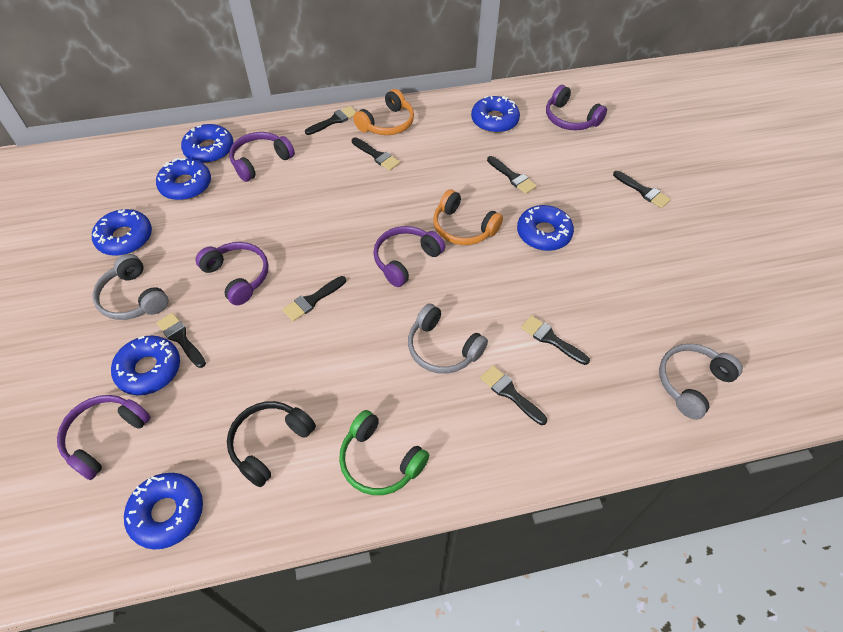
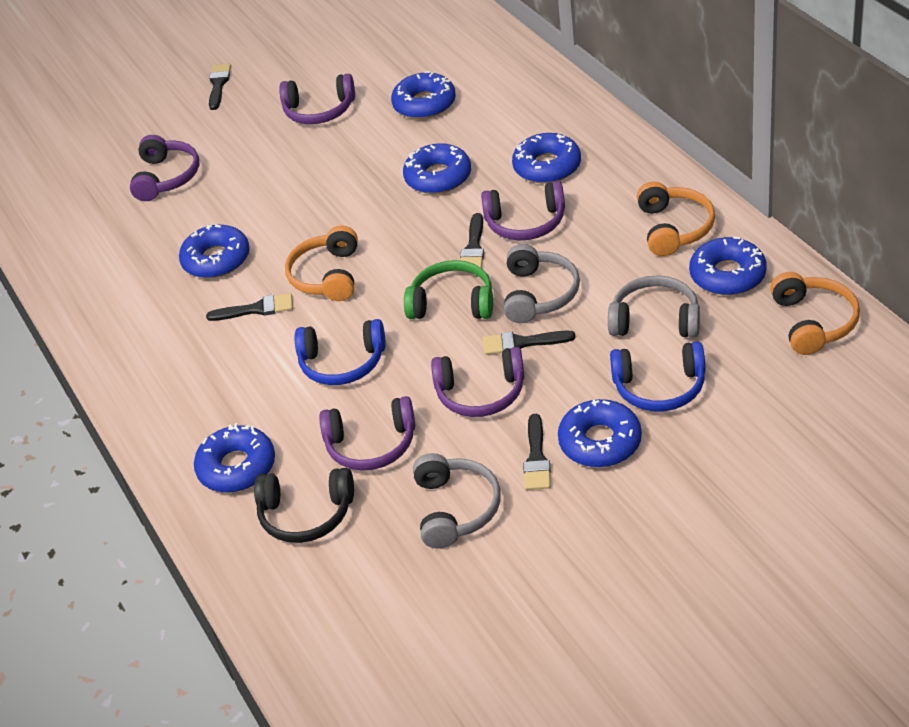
black brush: [156,313,206,368] [282,276,346,321] [305,106,356,135] [352,137,400,171] [480,365,547,425] [487,156,537,194] [521,315,590,365] [613,171,671,208] = 8 -> [206,293,293,321] [209,63,231,110] [460,213,484,268] [483,331,575,355] [523,414,551,490] = 5
blue headphones: none = 0 -> [295,319,386,385] [610,342,705,411] = 2
orange headphones: [353,89,414,135] [433,189,503,245] = 2 -> [285,226,358,301] [637,182,715,256] [770,272,860,355] = 3

